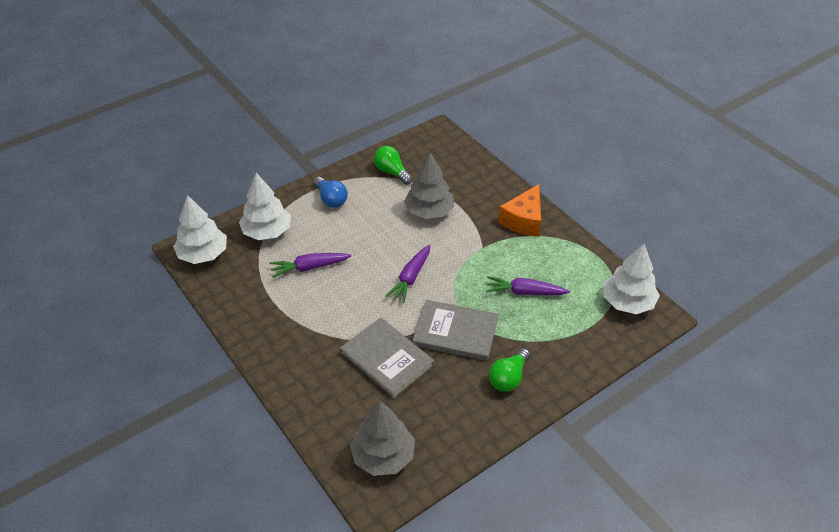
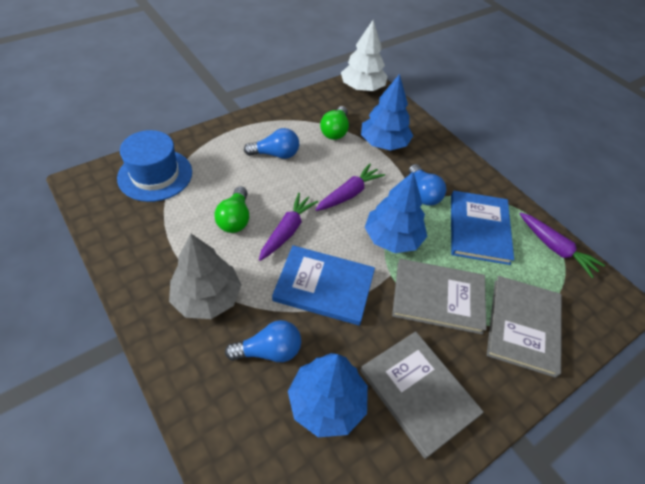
blue book: none = 0 -> [272,245,375,326] [451,191,514,265] = 2
blue hat: none = 0 -> [117,130,192,202] = 1
blue light bulb: [313,177,348,208] = 1 -> [225,320,301,362] [244,128,299,159] [409,164,446,206] = 3
blue tree: none = 0 -> [288,353,368,437] [361,74,413,151] [365,172,427,253] = 3
grey book: [340,317,434,399] [412,300,499,361] = 2 -> [360,331,484,459] [392,259,487,335] [487,276,562,378] = 3
grey tree: [350,401,415,476] [404,153,454,219] = 2 -> [169,234,241,319] = 1
orange cheese: [498,184,541,237] = 1 -> none = 0
white tree: [173,195,227,264] [239,173,291,240] [603,244,660,314] = 3 -> [341,20,388,91] = 1

